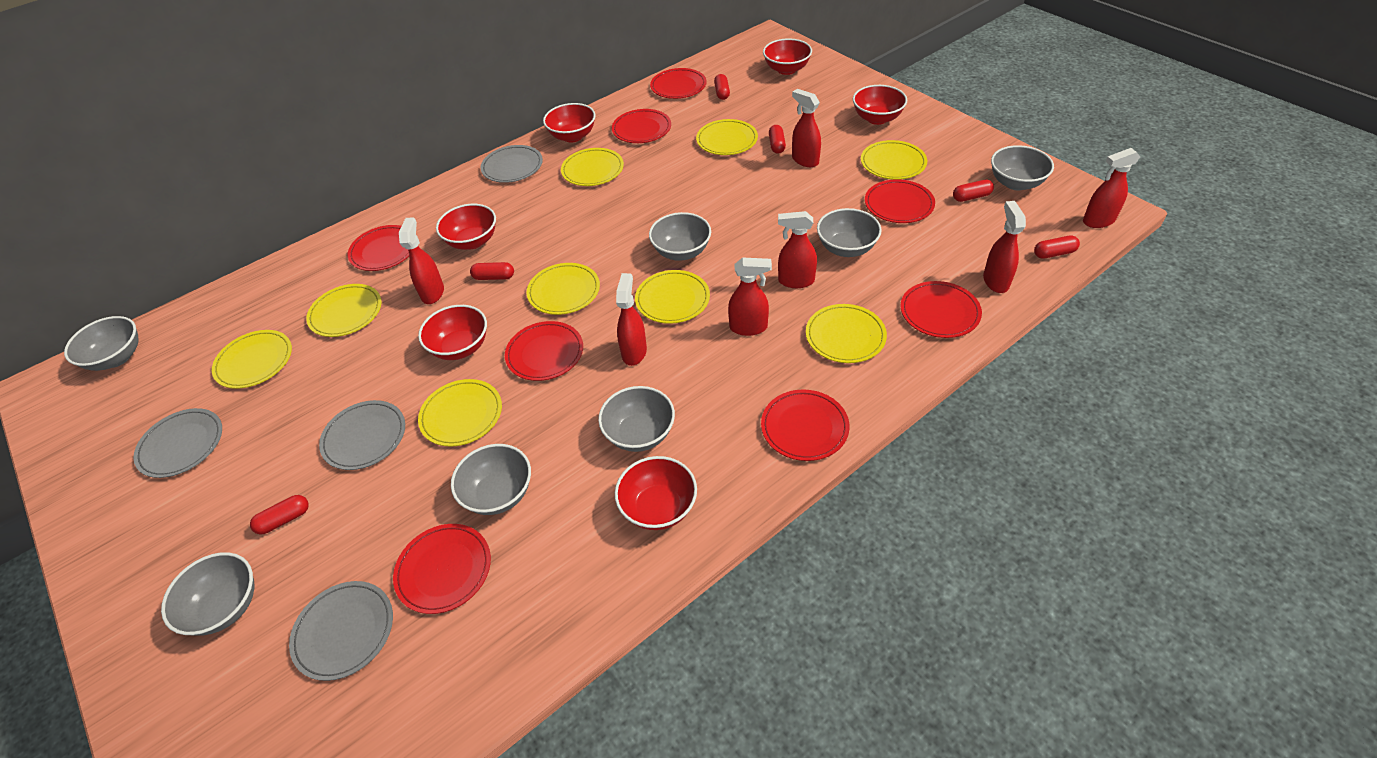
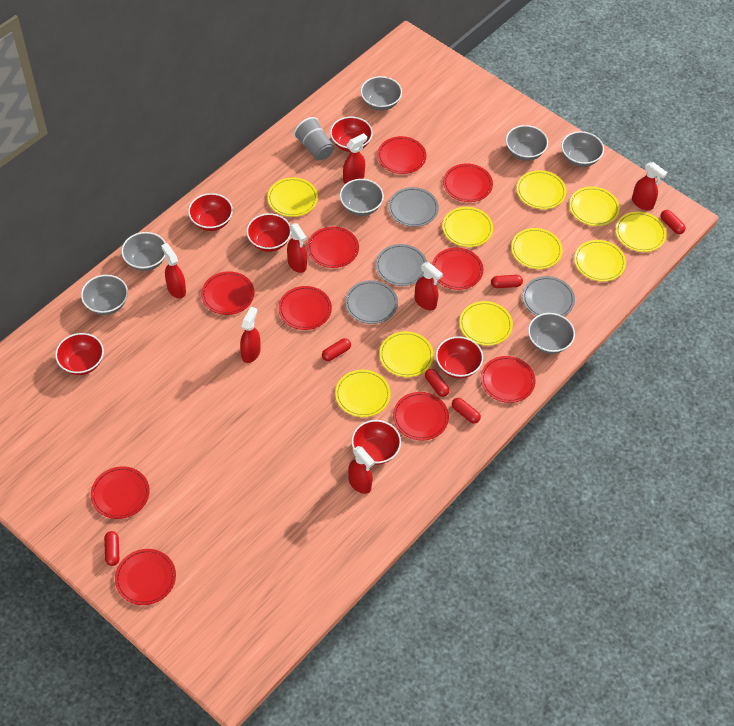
grey cup: none = 0 -> [293,117,334,161] = 1
red plate: [348,225,409,271] [393,524,491,614] [505,321,583,381] [612,109,671,143] [650,68,707,99] [761,389,850,461] [865,179,935,223] [900,281,982,338] = 8 -> [91,466,150,519] [115,549,176,605] [201,271,255,315] [278,286,332,330] [307,226,359,268] [377,136,426,174] [393,392,449,440] [432,247,483,290] [443,164,493,202] [481,356,535,403] = 10
yellow plate: [212,330,292,389] [306,284,382,337] [418,379,502,447] [527,263,600,315] [561,148,624,186] [635,270,710,324] [696,119,758,155] [806,304,887,363] [861,140,927,180] = 9 -> [267,177,318,217] [335,370,391,417] [379,331,434,377] [442,207,493,247] [459,301,513,346] [511,228,563,269] [517,170,566,209] [569,187,620,226] [574,240,626,282] [615,212,667,252] = 10

